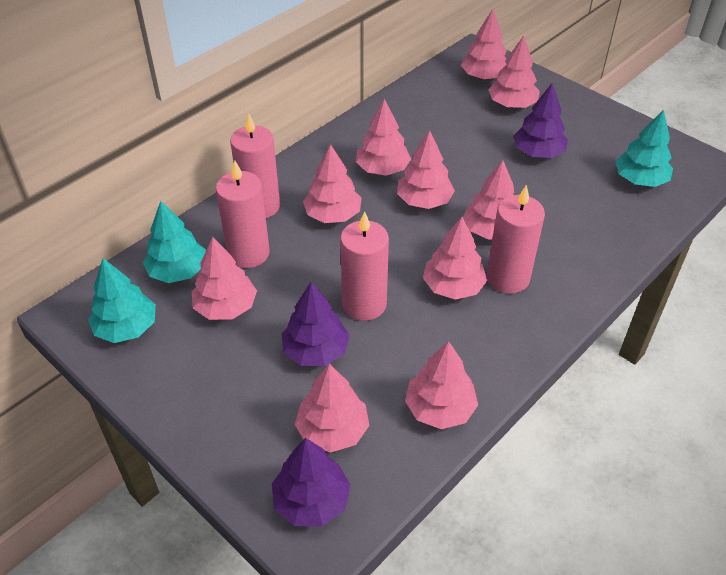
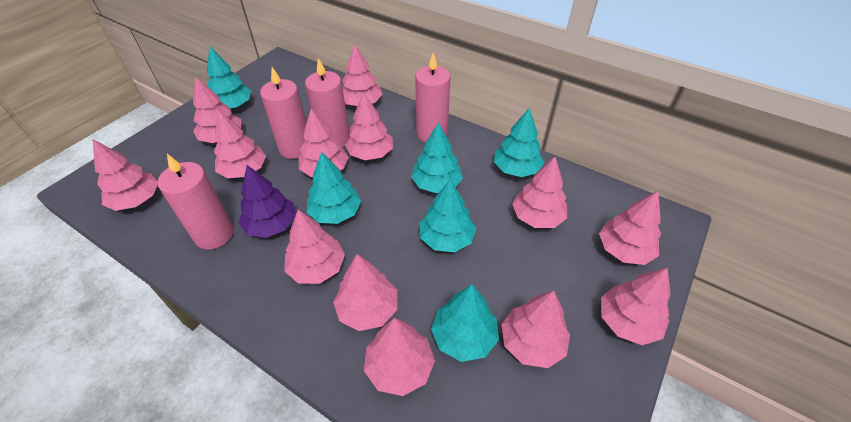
pink tree: [192,237,257,320] [295,363,370,453] [303,144,362,223] [356,99,411,176] [397,130,455,209] [405,341,478,429] [423,217,487,300] [461,9,507,80] [463,160,514,240] [488,36,540,108] = 10 -> [92,139,158,211] [193,76,241,143] [214,109,266,178] [284,210,345,284] [299,109,349,177] [333,254,397,331] [342,43,382,106] [345,92,393,160] [364,318,435,396] [501,290,570,368] [512,157,567,228] [599,191,661,265] [601,267,671,345] = 13
purple tree: [272,438,351,527] [281,282,350,366] [513,83,568,158] = 3 -> [238,165,296,238] = 1
turquoise tree: [88,258,156,343] [143,201,206,283] [615,109,673,187] = 3 -> [207,46,251,109] [306,152,361,224] [411,123,463,193] [420,179,476,252] [431,284,499,362] [494,108,544,177] = 6

